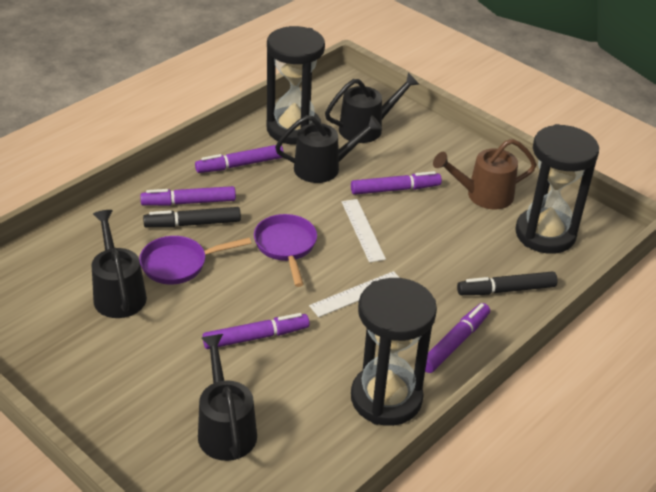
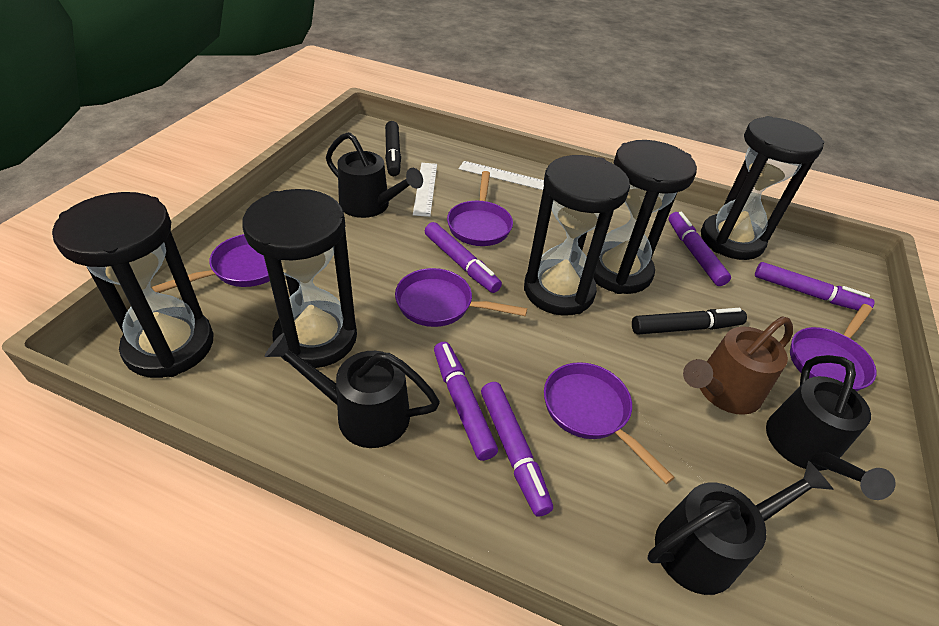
black hourglass: [266,26,325,145] [351,278,437,426] [515,124,599,254] = 3 -> [52,192,213,378] [242,189,357,368] [524,155,630,316] [587,140,697,294] [701,116,825,260] = 5
purple pan: [139,236,251,285] [254,214,317,287] = 2 -> [152,234,270,293] [395,268,527,327] [447,171,513,246] [544,362,675,484] [790,304,877,391] = 5

